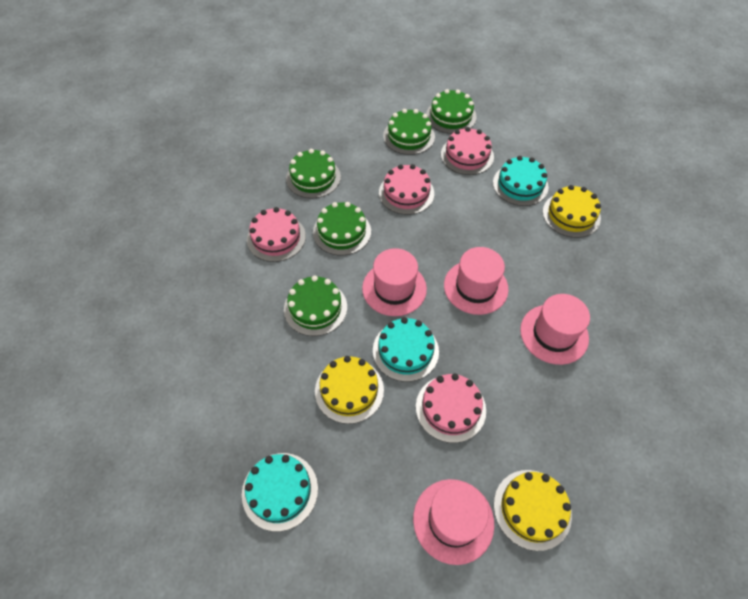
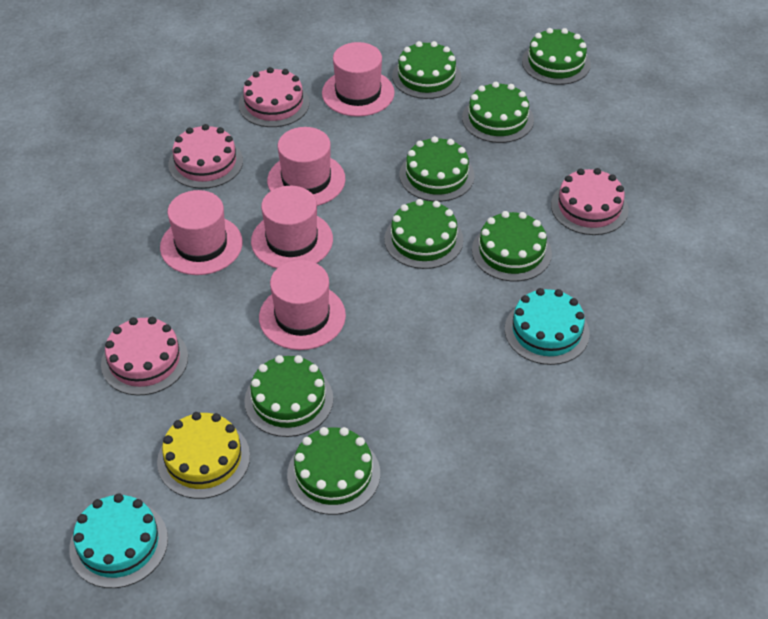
green cake: [284,275,347,336] [286,149,341,198] [313,202,371,256] [383,109,435,155] [426,89,477,134] = 5 -> [244,355,333,437] [287,427,380,515] [384,199,463,269] [392,41,461,99] [400,136,475,202] [462,82,534,143] [472,211,552,282] [522,28,591,85] = 8
pink hat: [362,248,427,316] [413,479,494,565] [444,247,509,315] [520,294,590,365] = 4 -> [160,190,243,275] [251,186,333,268] [259,260,346,350] [267,127,345,206] [322,42,395,117] = 5
turquoise cake: [242,453,318,532] [373,317,439,382] [493,156,549,206] = 3 -> [69,493,168,588] [505,288,590,365] = 2
yellow cake: [315,356,384,424] [494,470,572,551] [543,185,601,238] = 3 -> [157,412,250,499] = 1

